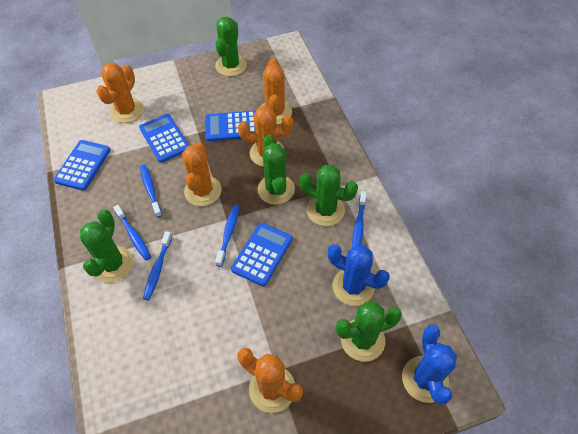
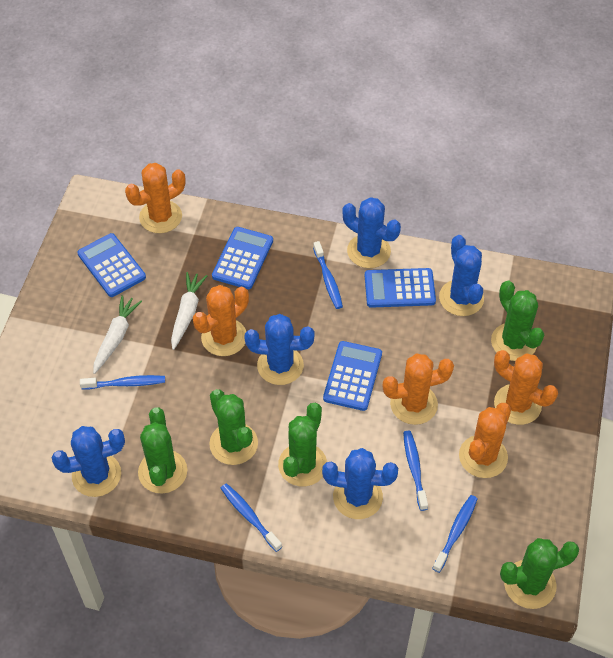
blue cactus: [327,244,390,306] [402,325,457,405] = 2 -> [51,426,125,497] [244,314,315,385] [322,448,398,519] [343,197,401,268] [439,235,484,316] = 5
white carrot: none = 0 -> [93,295,142,374] [171,272,207,350] = 2

